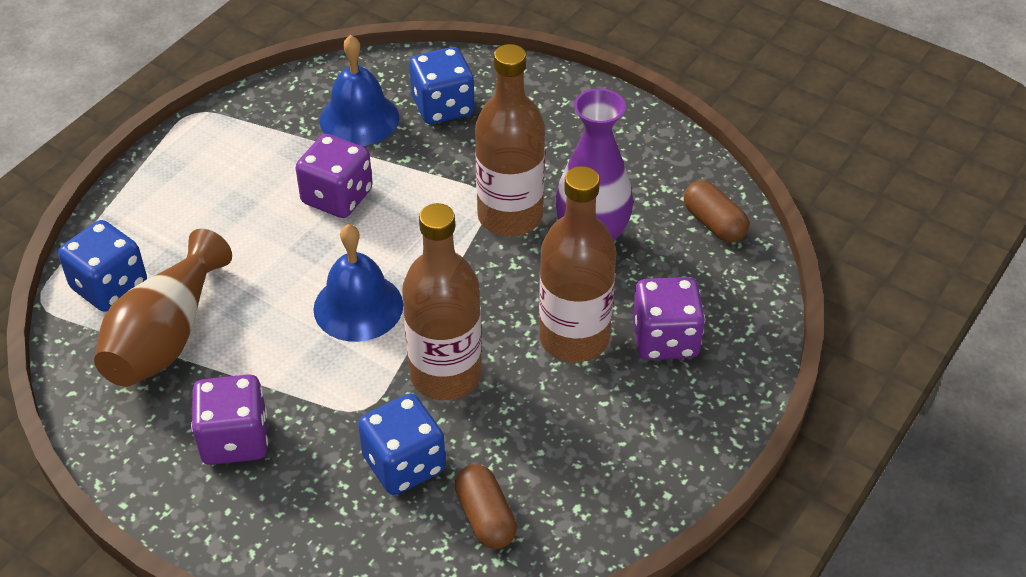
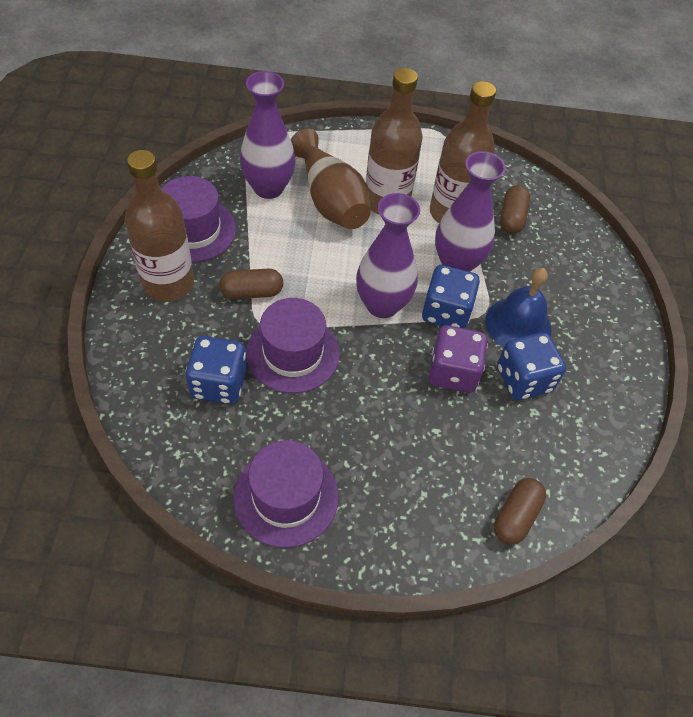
blue bell: [313,224,403,342] [320,35,399,146] = 2 -> [485,268,552,348] = 1
brown capsule: [454,464,517,549] [684,180,749,243] = 2 -> [219,269,283,299] [494,478,546,545] [500,185,530,234] = 3
purple dice: [191,374,268,465] [296,134,373,218] [633,277,705,360] = 3 -> [429,325,488,393] = 1
purple hat: none = 0 -> [161,176,236,262] [234,440,339,548] [246,298,340,393] = 3
purple vase: [555,88,633,241] = 1 -> [240,71,296,199] [356,193,420,318] [435,151,506,272] = 3

